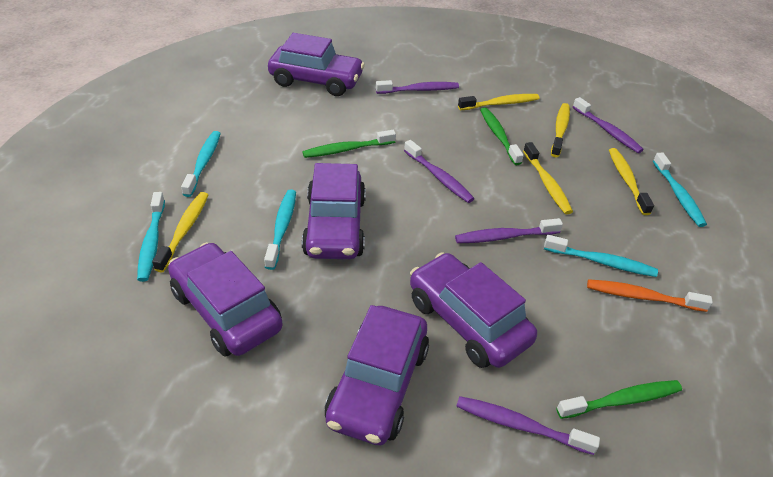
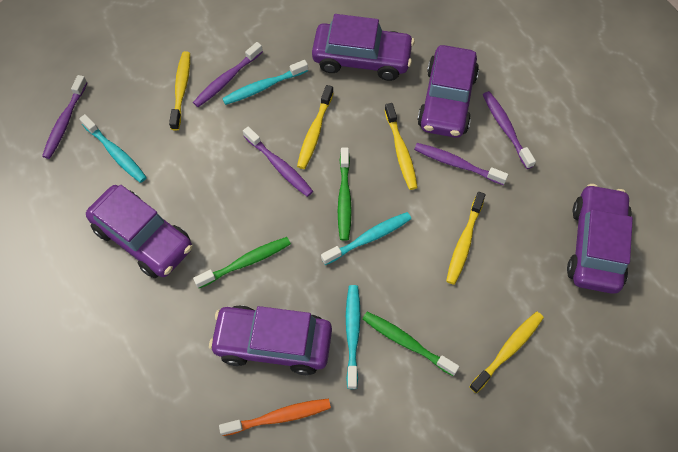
turquoise toothbrush: [137,192,165,282] [181,131,221,197] [264,189,296,270] [544,235,658,277] [653,153,707,227] = 5 -> [79,114,147,183] [222,60,308,105] [321,212,411,265] [346,285,361,389] = 4

